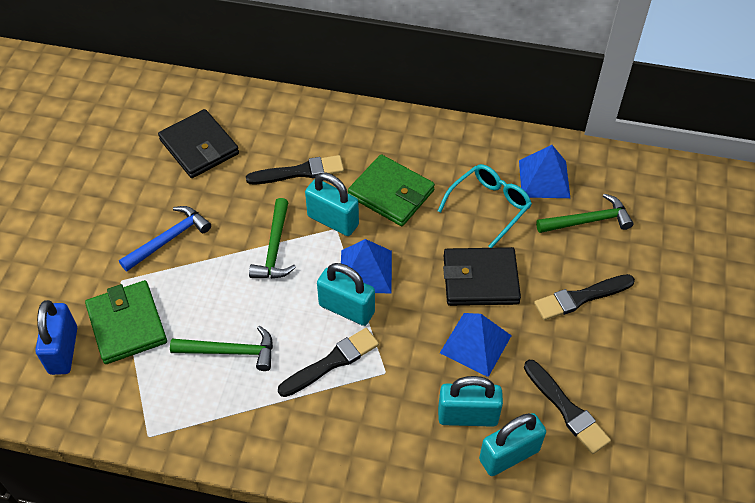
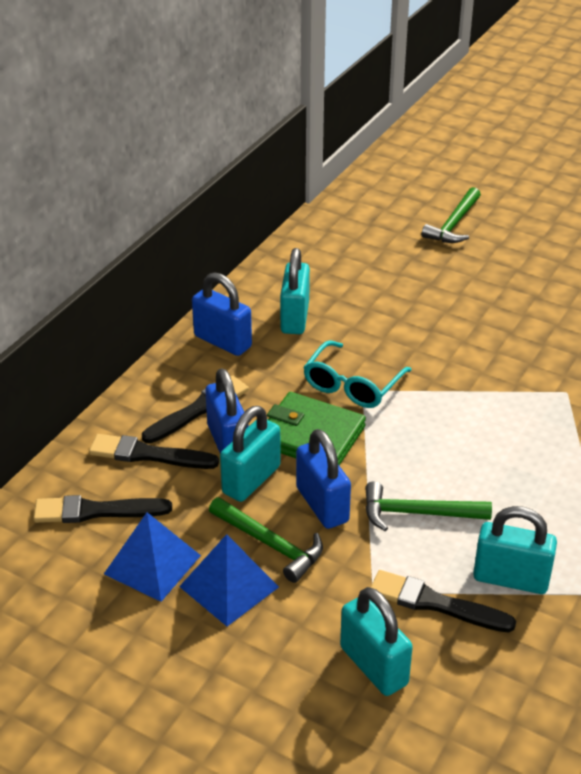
black wallet: [158,109,239,178] [443,247,521,306] = 2 -> none = 0
blue hammer: [119,206,211,271] = 1 -> none = 0
blue padlock: [35,300,77,375] = 1 -> [192,272,252,356] [205,368,248,454] [296,429,351,529] = 3
blue pyramid: [341,239,392,293] [440,313,512,377] [519,145,570,198] = 3 -> [104,512,201,602] [179,534,279,626] = 2
green wallet: [85,280,167,364] [348,154,435,226] = 2 -> [267,392,366,465] = 1

